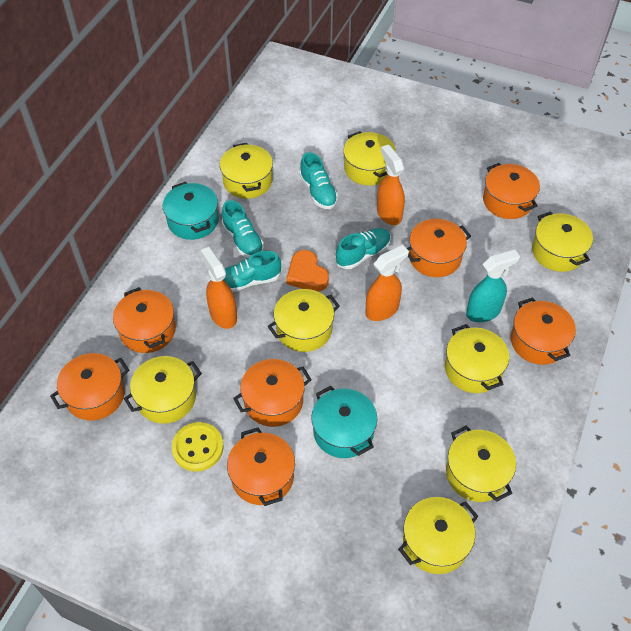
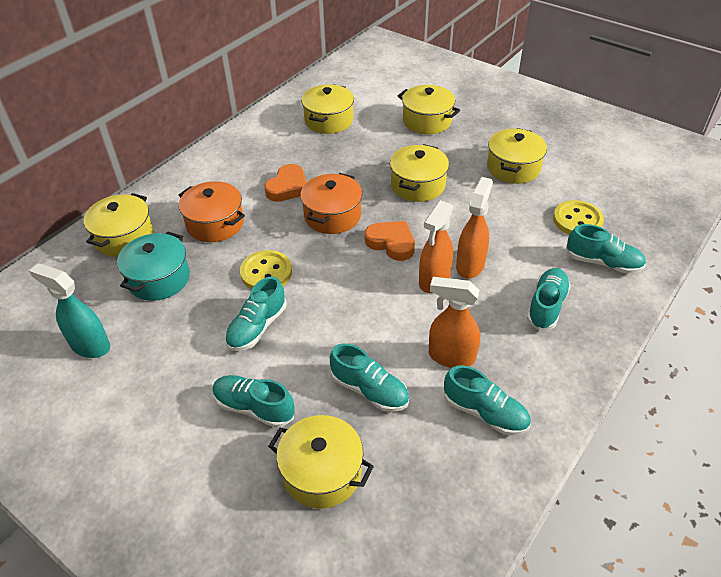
orange heart: [286,250,329,292] = 1 -> [265,164,307,202] [365,221,415,261] = 2
orange pot: [50,353,129,421] [113,287,176,353] [227,427,295,506] [233,359,312,427] [407,219,471,277] [483,163,540,219] [511,297,576,365] = 7 -> [179,181,245,242] [300,173,362,234] = 2
turquoise pot: [162,182,219,240] [311,386,377,458] = 2 -> [117,232,190,301] = 1
turquoise shoe: [222,200,264,258] [224,251,281,292] [299,152,338,209] [336,228,391,269] = 4 -> [213,375,295,428] [225,276,286,351] [330,343,409,412] [444,365,531,435] [527,268,571,330] [566,224,646,274] = 6
yellow button: [172,422,224,472] = 1 -> [240,250,292,289] [553,200,604,235] = 2
yellow pot: [124,356,202,424] [220,143,273,199] [268,289,340,352] [343,131,396,186] [398,497,478,574] [445,324,509,393] [446,425,516,502] [532,211,593,272] = 8 -> [84,193,153,257] [268,415,374,509] [301,84,354,134] [390,144,449,202] [398,85,460,134] [487,128,547,184] = 6

